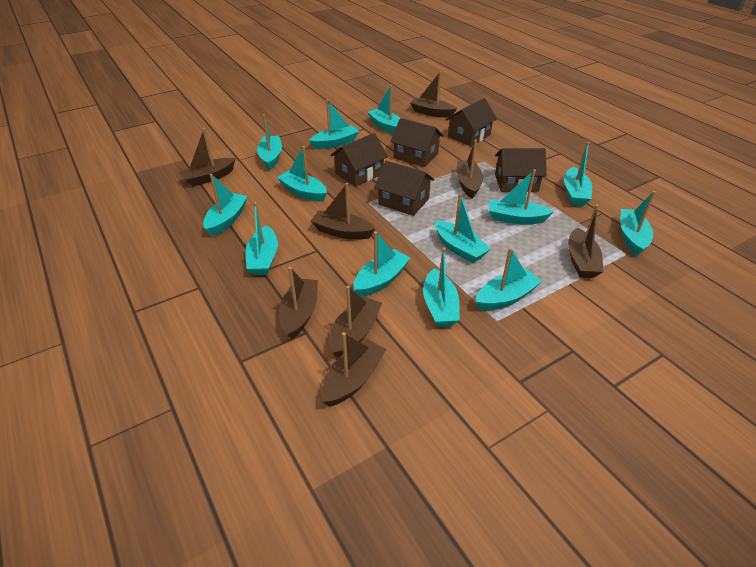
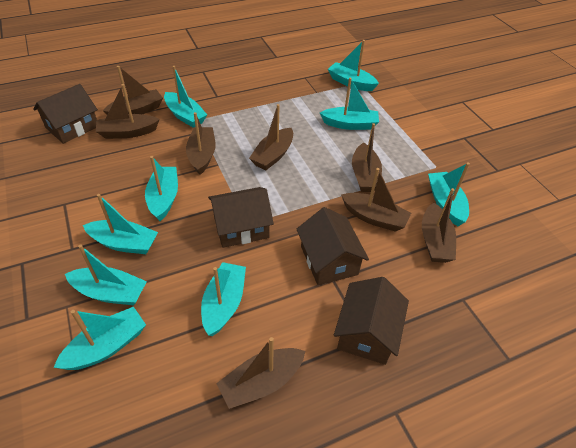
brown house: [330,133,388,187] [374,161,434,216] [390,118,443,167] [446,98,497,146] [495,148,547,192] = 5 -> [33,84,98,144] [208,187,274,248] [296,207,369,285] [334,277,409,365] = 4
turquoise boat: [203,174,248,236] [245,202,278,275] [257,114,282,170] [277,146,327,202] [309,99,359,149] [354,232,410,296] [368,85,400,134] [423,247,460,327] [435,193,491,263] [476,248,542,311] [489,169,554,225] [564,142,592,206] [620,191,656,256] = 13 -> [53,306,146,370] [65,245,147,305] [83,194,158,254] [145,156,178,221] [164,66,207,128] [201,262,246,336] [320,78,379,130] [328,40,379,91] [428,162,470,226] = 9

